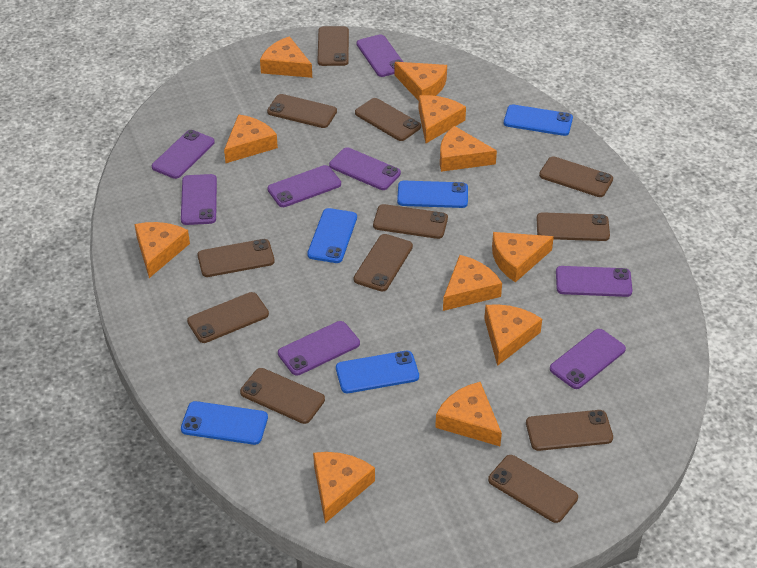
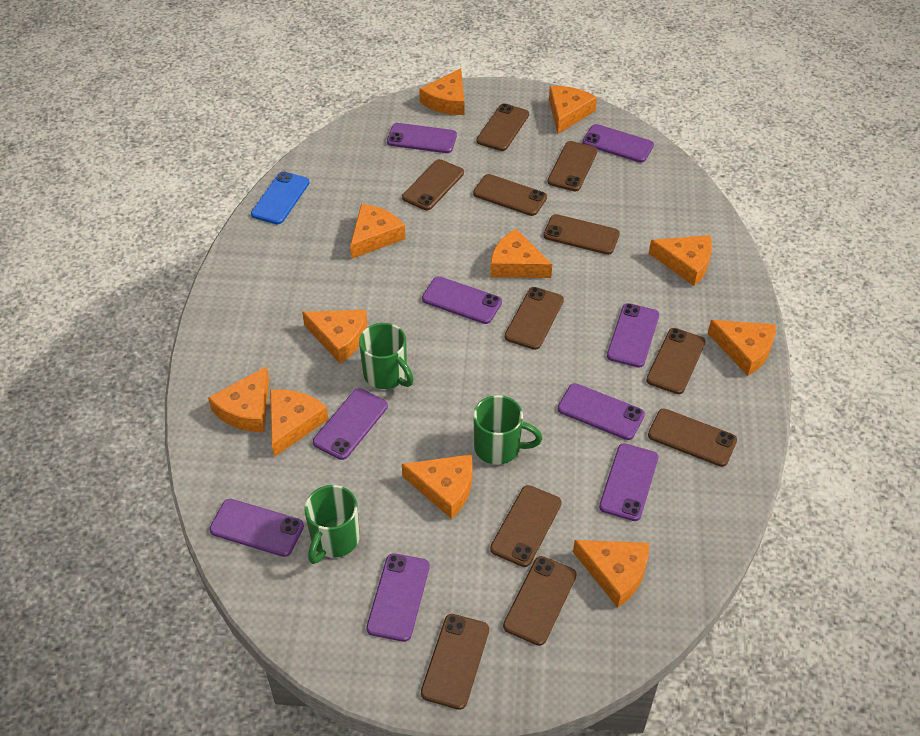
blue phone: [181,401,268,445] [307,208,357,263] [336,351,419,393] [397,181,468,208] [504,104,573,136] = 5 -> [251,171,310,224] = 1
brown phone: [187,292,269,343] [197,239,275,277] [240,368,325,424] [267,94,337,128] [317,26,349,66] [354,234,413,291] [355,98,421,141] [373,204,448,239] [488,455,578,523] [526,410,613,451] [536,212,610,241] [539,156,613,197] = 12 -> [402,159,464,210] [421,614,489,710] [473,174,547,216] [476,103,529,151] [490,485,562,567] [503,556,577,646] [505,287,564,350] [543,214,620,255] [548,141,598,191] [646,328,706,394] [648,409,737,467] = 11
green mug: none = 0 -> [304,485,360,564] [359,323,414,389] [473,395,542,465] = 3
purple phone: [152,130,215,179] [181,174,217,225] [267,165,341,207] [278,321,360,376] [329,147,401,190] [356,34,403,77] [550,329,626,389] [556,266,633,297] = 8 -> [209,499,304,557] [313,388,388,460] [366,553,430,642] [387,123,457,153] [422,276,502,324] [558,383,645,440] [582,124,654,163] [599,443,659,521] [607,303,659,368] = 9

